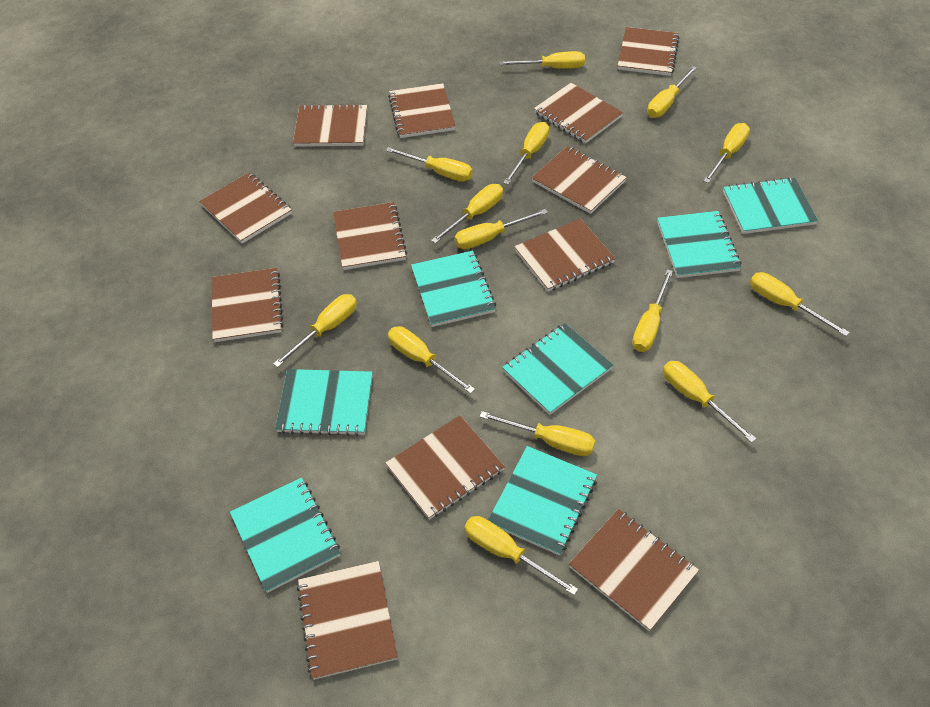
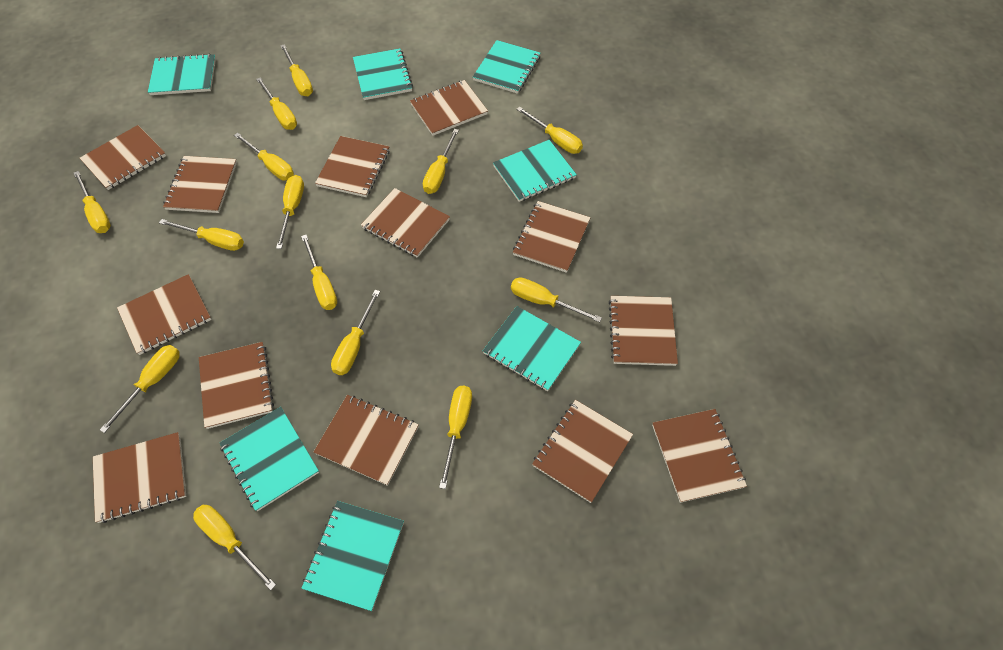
brown notebook: [199,172,292,244] [212,268,284,342] [293,104,367,147] [297,561,398,680] [333,202,407,270] [385,415,505,520] [388,83,456,138] [514,219,616,292] [531,146,627,214] [534,83,623,143] [569,509,699,631] [618,27,679,76] = 12 -> [80,125,166,190] [93,432,186,523] [117,274,211,355] [163,156,237,213] [199,342,274,429] [314,395,419,486] [315,136,390,197] [361,188,450,258] [410,80,488,136] [513,201,590,273] [532,400,633,503] [609,296,678,366] [652,409,747,503] = 13

